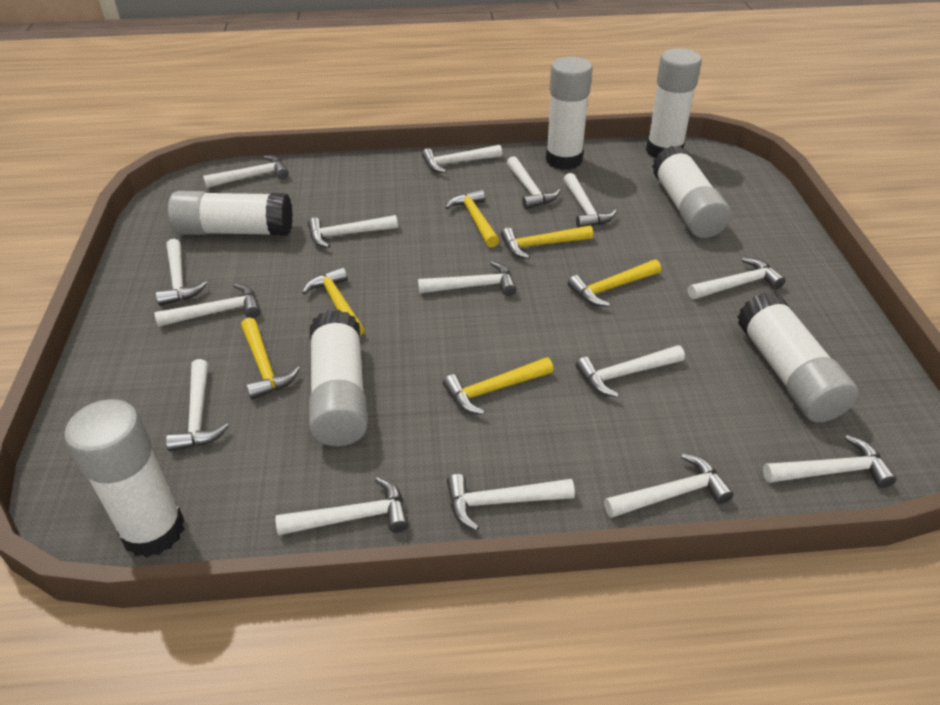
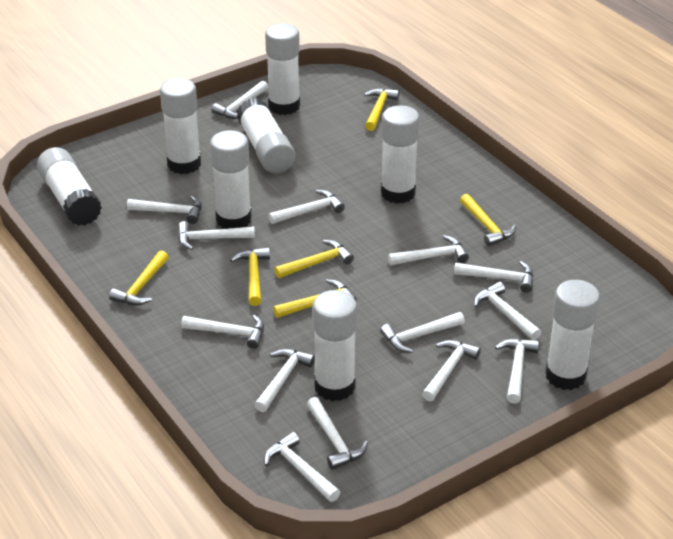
white glue stick: [64,399,185,557] [168,191,293,236] [309,309,368,446] [546,56,593,170] [646,48,702,158] [652,145,731,238] [737,291,858,423] = 7 -> [37,147,102,226] [160,78,201,174] [210,130,252,229] [237,98,295,173] [265,23,300,115] [313,290,357,401] [381,105,419,204] [545,280,600,390] = 8
white hammer: [154,284,260,327] [156,239,207,306] [166,359,229,452] [203,156,289,188] [275,477,408,535] [308,215,398,248] [418,261,517,296] [422,145,502,173] [447,474,575,531] [507,156,560,209] [563,173,617,228] [576,345,685,398] [604,454,734,518] [688,257,785,299] [763,435,896,488] = 15 -> [127,195,202,224] [178,221,255,250] [181,315,264,349] [212,81,268,119] [254,349,315,412] [264,432,340,502] [268,190,345,224] [307,397,368,470] [380,312,465,353] [388,235,469,265] [422,340,481,401] [454,261,534,292] [474,282,541,340] [495,338,539,404] = 14

